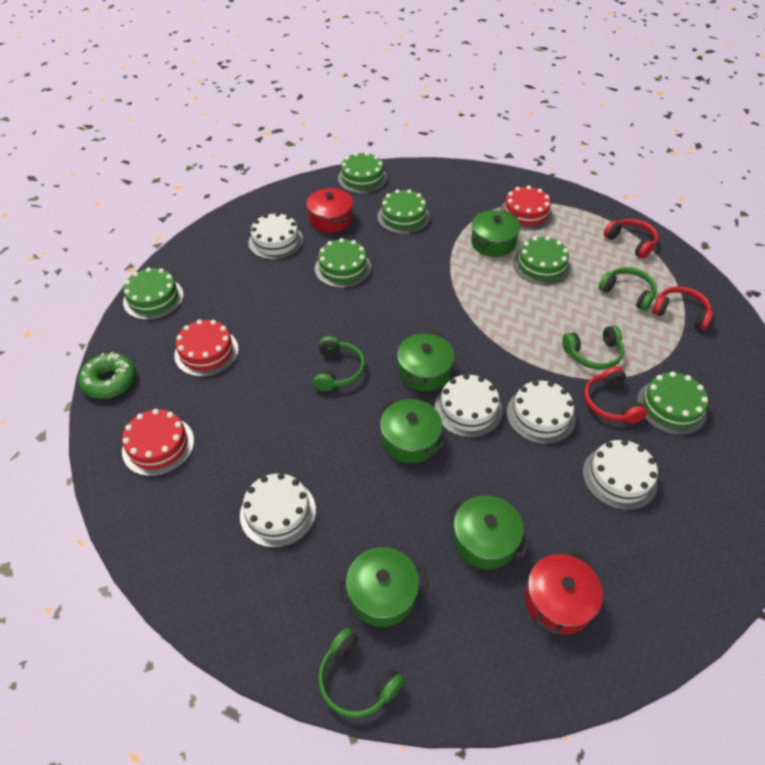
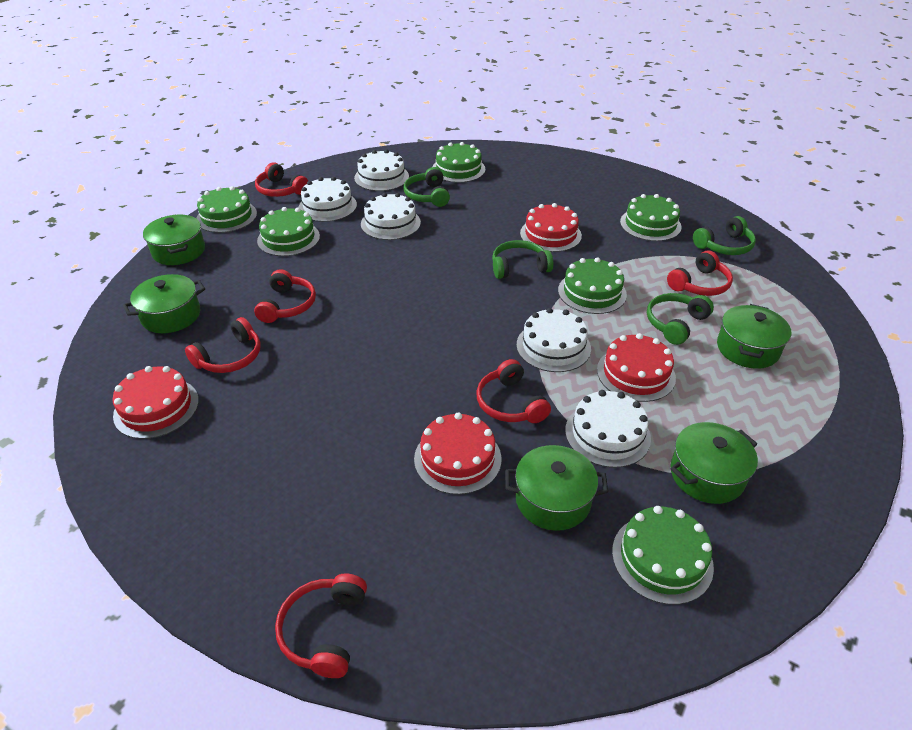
green donut: [78,352,136,399] = 1 -> none = 0
red cake: [122,409,194,476] [174,319,239,377] [500,186,552,230] = 3 -> [112,366,199,439] [414,413,502,495] [520,203,582,252] [597,333,676,402] = 4
red headphones: [584,366,647,424] [604,219,658,259] [652,286,713,330] = 3 -> [185,317,261,373] [254,269,316,323] [255,162,308,197] [275,574,367,678] [476,359,551,423] [667,251,733,296] = 6
red pot: [306,188,353,233] [525,550,603,635] = 2 -> none = 0

